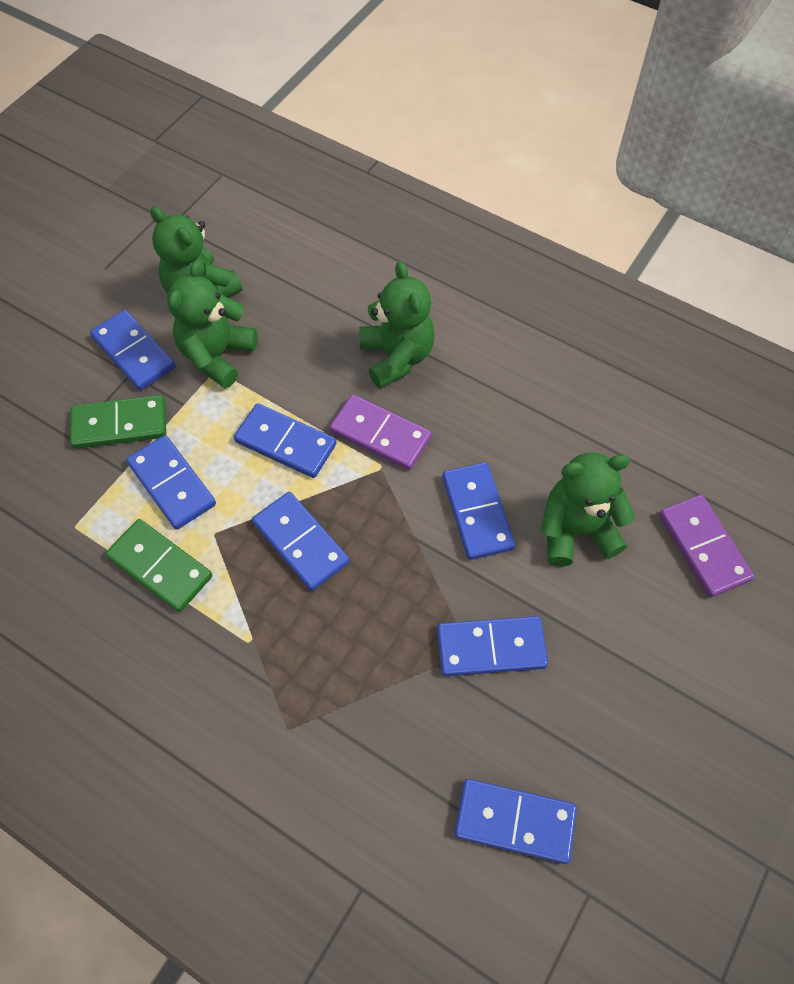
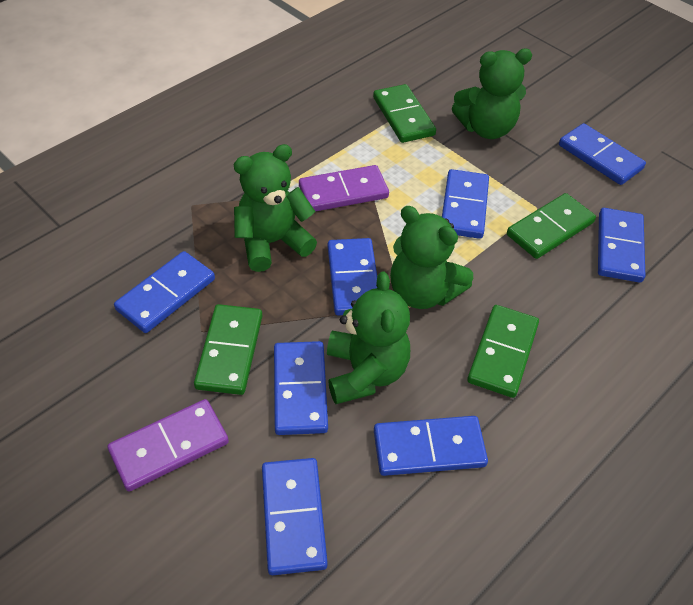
blue domino: [90,310,176,390] [126,435,216,530] [234,403,337,478] [252,492,350,591] [437,616,548,676] [442,462,515,560] [454,779,577,864] = 7 -> [114,251,215,333] [262,458,328,575] [274,341,328,435] [328,238,377,316] [374,416,488,476] [442,169,489,239] [559,123,646,185] [598,208,645,283] = 8
green domino: [70,395,166,449] [105,519,212,612] = 2 -> [194,304,262,395] [373,84,436,143] [467,305,539,398] [507,193,596,259] = 4

